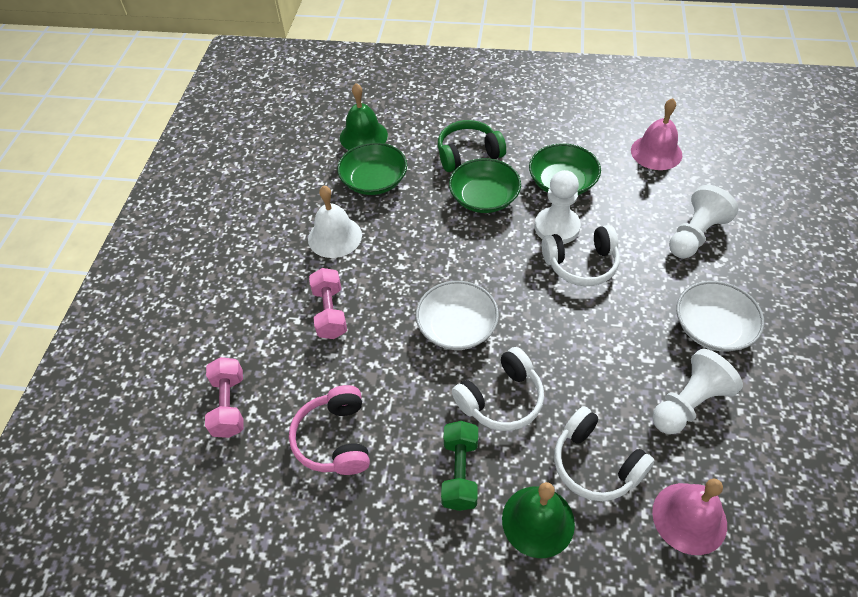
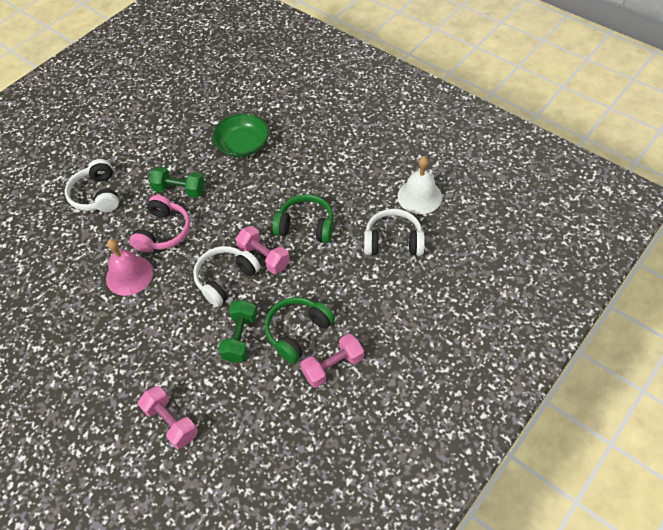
green bell: [340,83,388,150] [502,482,575,558] = 2 -> none = 0
green bowl: [337,142,407,195] [449,158,521,213] [529,143,601,195] = 3 -> [212,113,269,157] = 1
green dumbbell: [441,421,478,511] = 1 -> [149,167,205,198] [219,300,257,363] = 2
green headphones: [438,120,506,172] = 1 -> [265,297,335,364] [272,194,333,243] = 2
pink bell: [631,98,682,170] [652,479,727,555] = 2 -> [106,239,153,296] = 1
pink dumbbell: [205,357,244,438] [309,268,347,339] = 2 -> [138,386,198,449] [236,226,290,274] [301,334,364,388] = 3
white bowl: [416,281,499,350] [676,281,764,352] = 2 -> none = 0
white pawn: [535,170,581,244] [652,349,743,434] [669,185,738,258] = 3 -> none = 0

